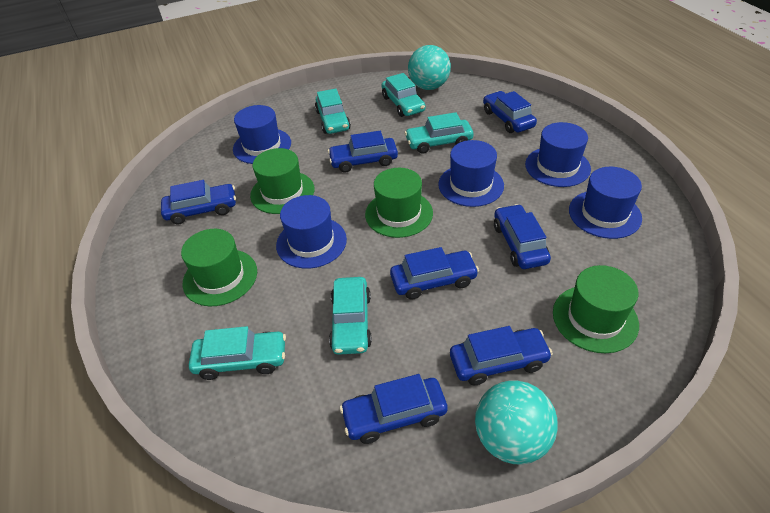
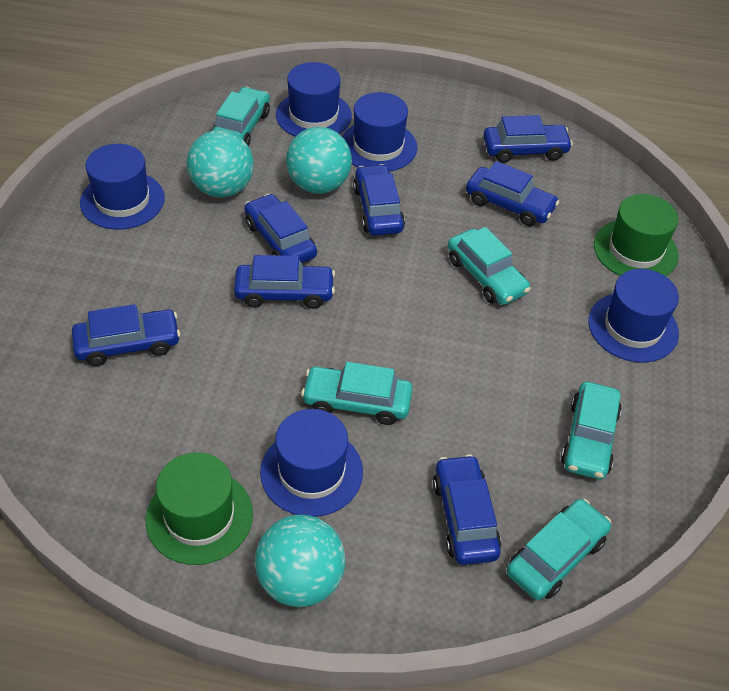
green hat: [181,229,257,306] [250,148,315,214] [365,168,433,238] [553,265,639,353] = 4 -> [145,452,253,565] [594,194,678,276] = 2
turquoise ball: [408,45,451,90] [475,381,558,465] = 2 -> [187,130,254,197] [255,515,345,607] [286,127,352,194] = 3

